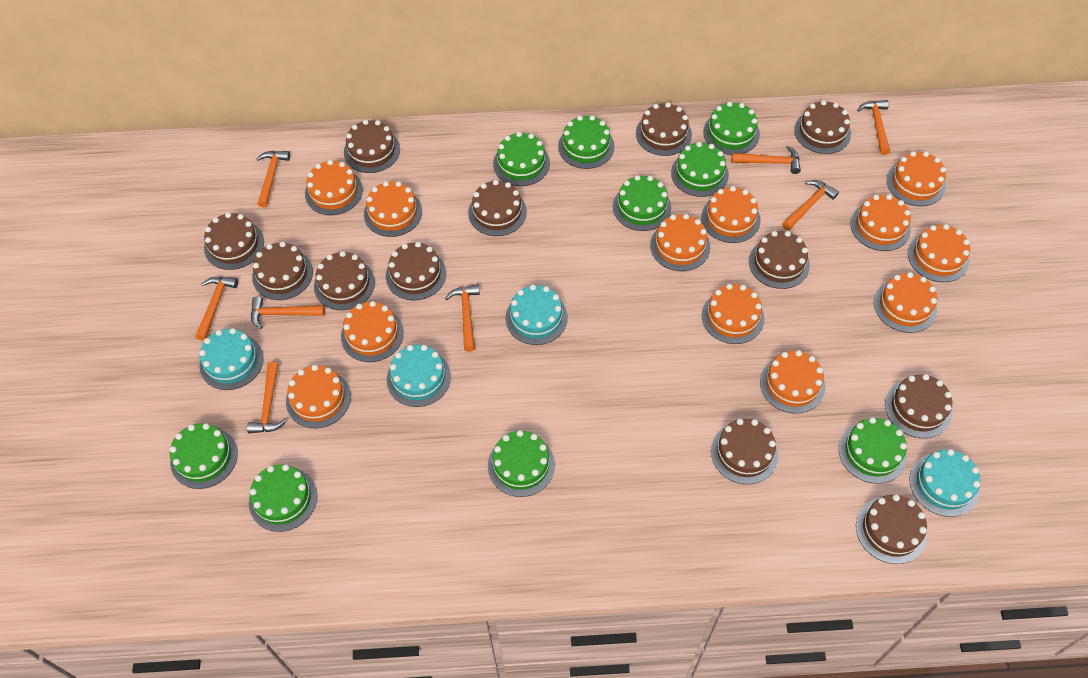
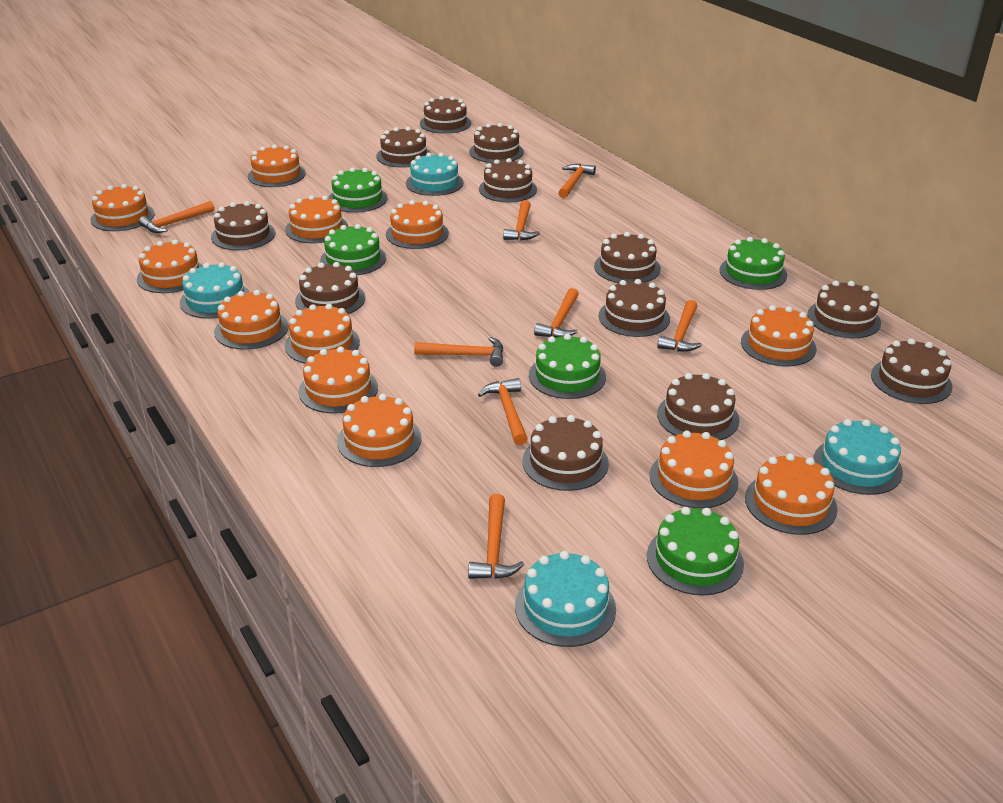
green cake: [170,423,238,489] [249,464,318,532] [488,430,555,497] [493,132,550,186] [558,115,615,169] [613,175,671,231] [671,142,729,197] [703,102,760,155] [839,417,907,484] = 9 -> [320,224,386,275] [328,168,388,213] [529,334,606,399] [647,507,744,595] [720,237,787,290] = 5

